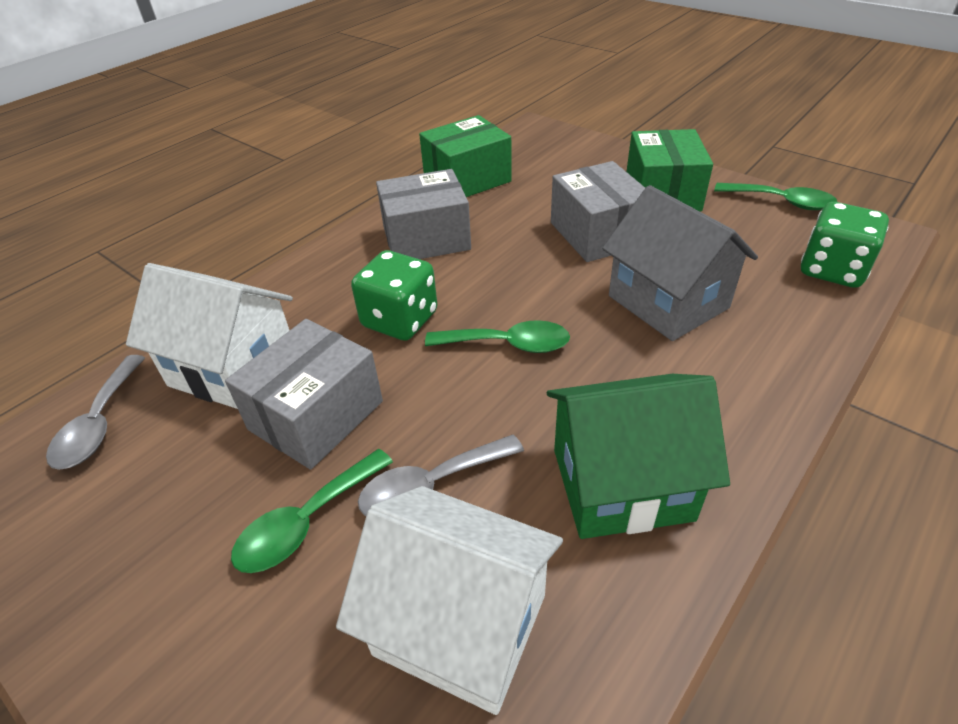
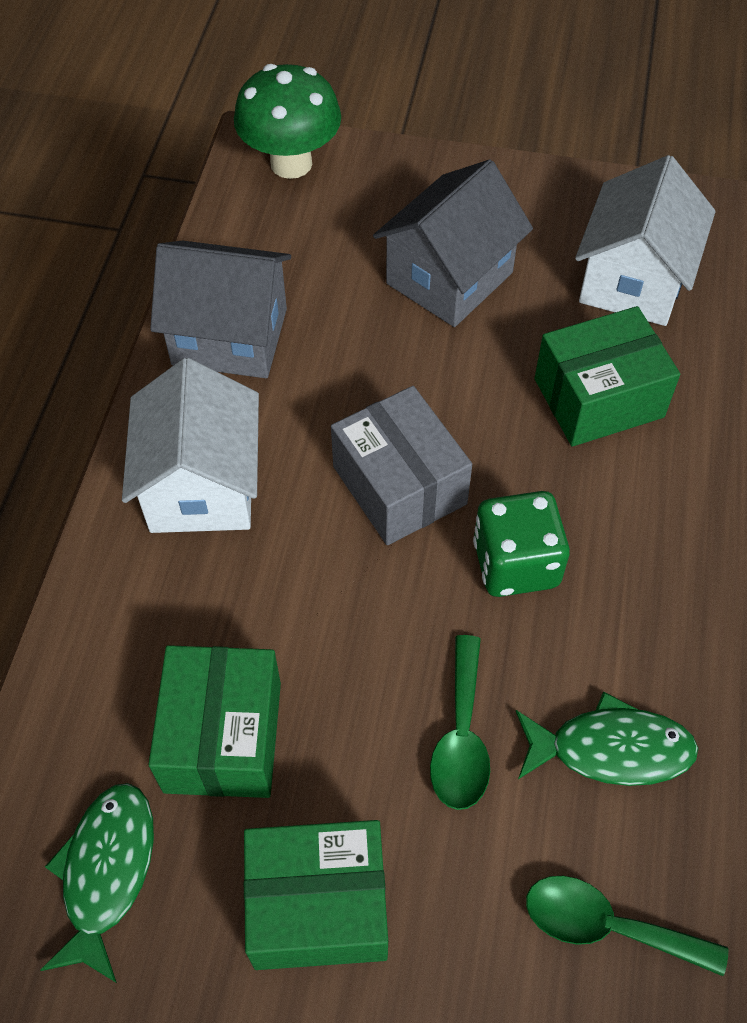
green box: [419,115,512,197] [626,129,713,212] = 2 -> [148,645,281,798] [244,820,388,970] [535,306,680,446] = 3
green dice: [351,250,437,341] [801,202,889,288] = 2 -> [473,491,570,597] = 1
green fish: none = 0 -> [40,783,154,983] [516,691,698,786] = 2
green house: [547,374,730,539] = 1 -> none = 0
green mushroom: none = 0 -> [234,64,341,179] = 1
green spoon: [231,449,393,573] [425,320,570,353] [714,183,837,210] = 3 -> [430,635,490,810] [526,876,729,976] = 2
grey box: [225,319,383,470] [376,169,471,259] [551,161,645,262] = 3 -> [331,386,472,545] = 1
grey house: [602,185,758,341] = 1 -> [150,241,291,378] [373,159,533,327] = 2
grey spoon: [46,355,145,470] [358,434,524,516] = 2 -> none = 0

